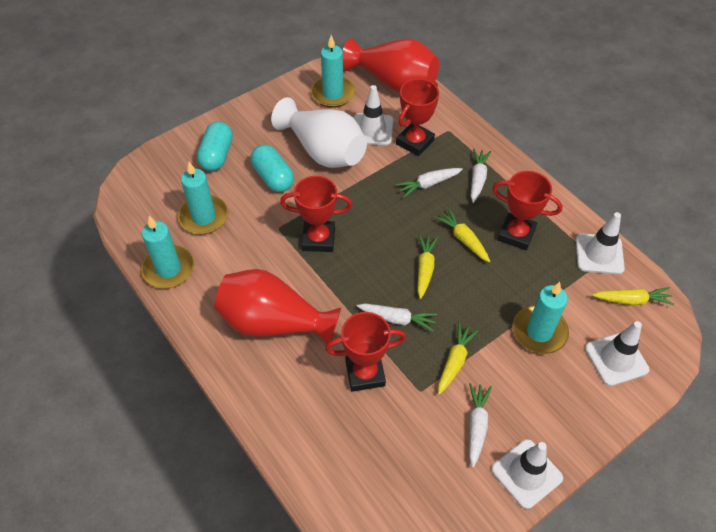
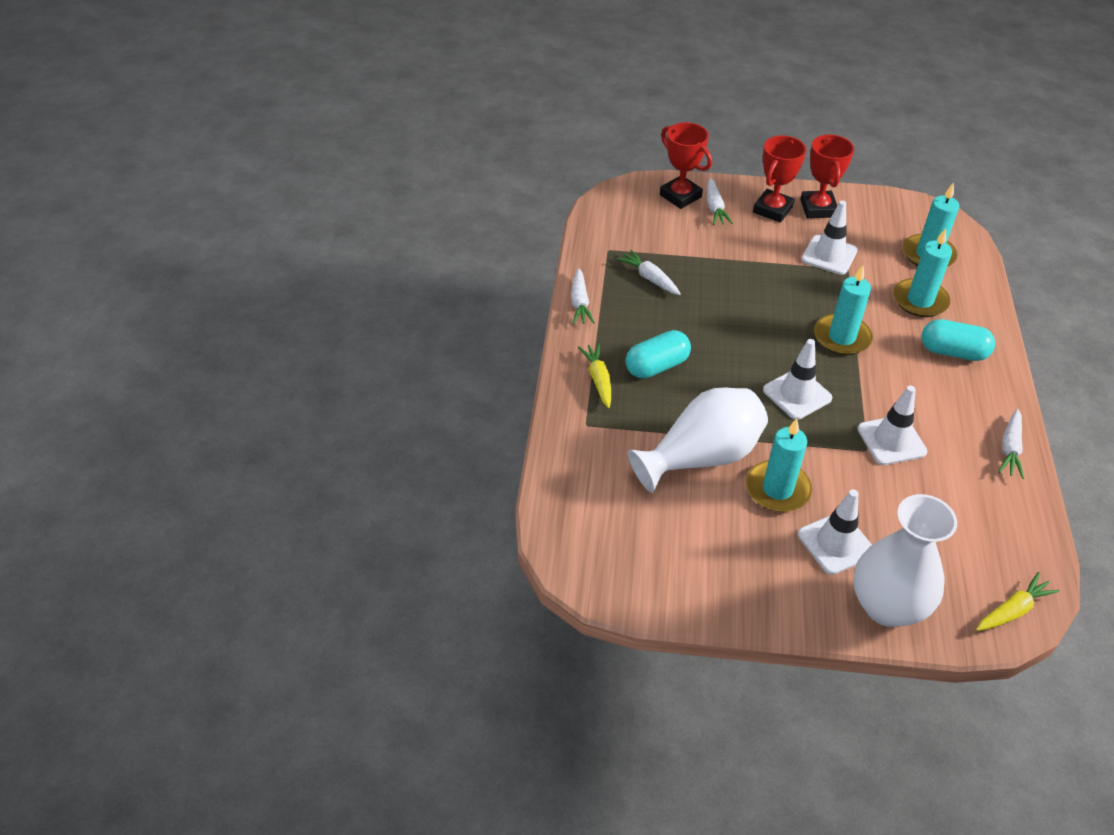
red trophy: [280,176,352,252] [325,312,406,392] [396,79,439,156] [492,171,563,250] = 4 -> [660,122,712,209] [753,136,806,223] [800,134,854,218] = 3
red vase: [214,269,341,344] [343,38,439,93] = 2 -> none = 0
white vase: [271,97,367,168] = 1 -> [628,388,768,493] [853,494,957,627] = 2
yellow carrot: [417,234,438,299] [434,208,490,262] [438,322,479,395] [592,287,674,305] = 4 -> [578,343,611,408] [976,572,1060,631] = 2

